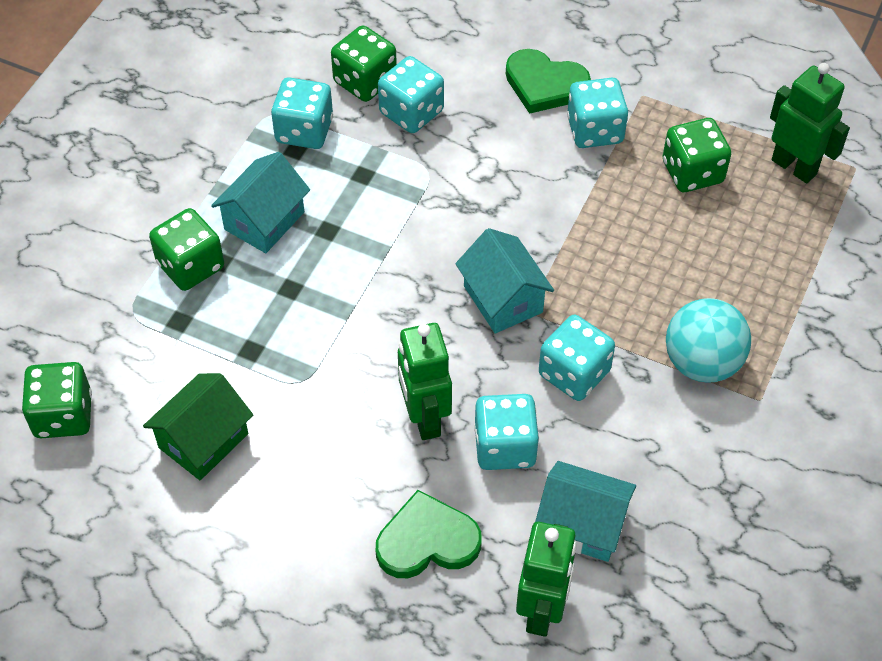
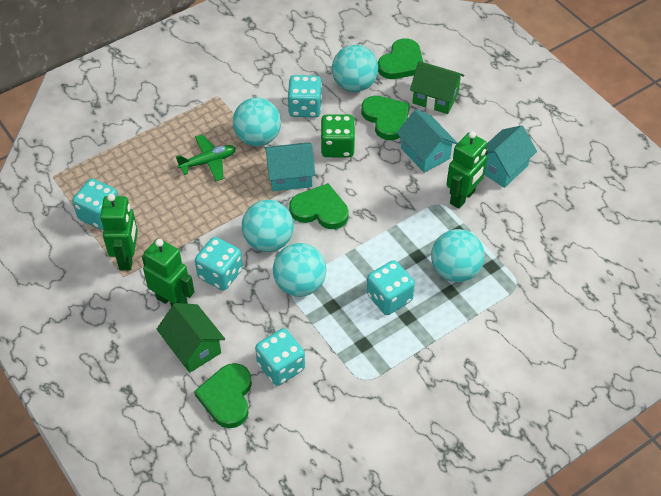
green dice: [22,362,92,438] [149,208,224,291] [331,25,397,102] [663,118,731,192] = 4 -> [321,115,355,157] = 1
green heart: [376,490,482,578] [506,49,591,114] = 2 -> [194,363,252,428] [289,183,348,229] [361,96,410,140] [378,38,423,79] = 4
green house: [143,373,253,480] = 1 -> [157,303,225,373] [410,61,464,114] = 2
green plane: none = 0 -> [176,135,236,181] = 1
turquoise ball: [666,298,751,383] = 1 -> [233,98,281,147] [242,200,294,252] [273,243,326,297] [332,45,378,92] [431,229,485,282] = 5

